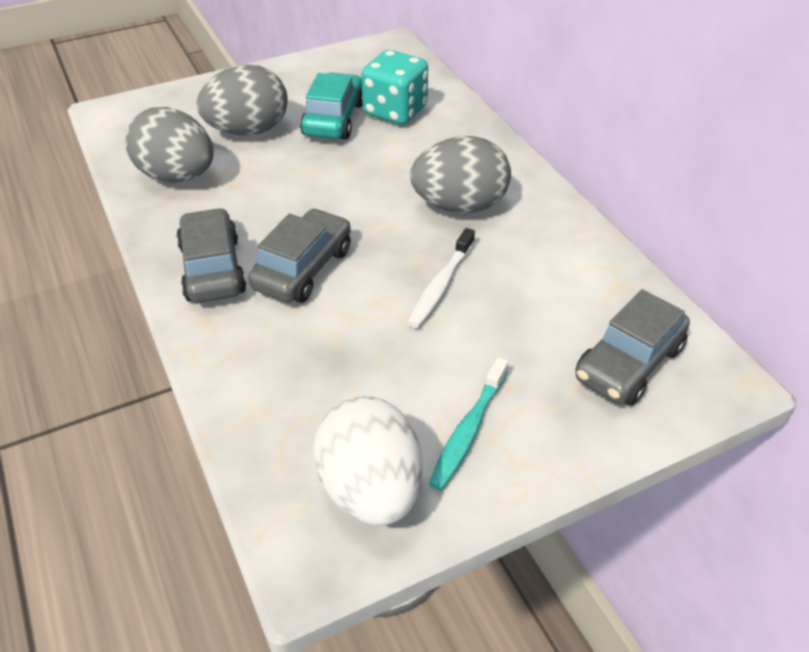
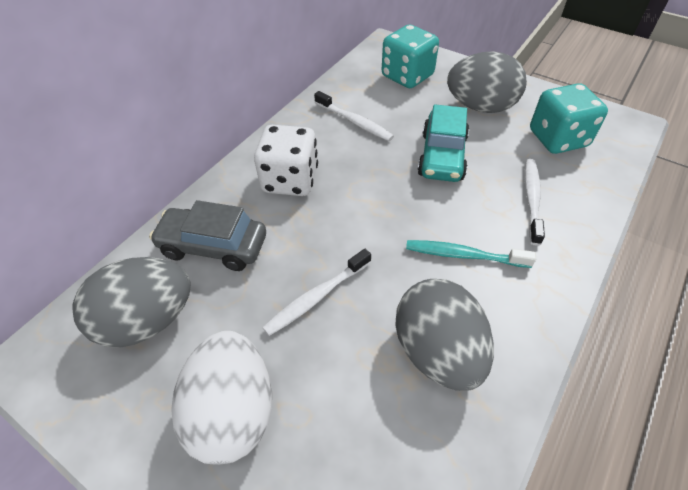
grey car: [176,208,247,303] [248,208,351,303] [575,289,690,406] = 3 -> [149,200,266,271] = 1
turquoise dice: [361,50,428,125] = 1 -> [382,25,439,88] [530,83,608,154] = 2
white dice: none = 0 -> [254,125,318,196] = 1
white toothbrush: [407,228,475,328] = 1 -> [262,249,371,336] [314,91,394,141] [525,159,545,246] = 3

